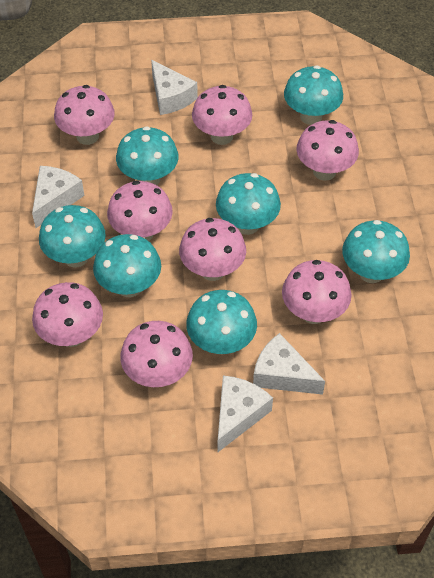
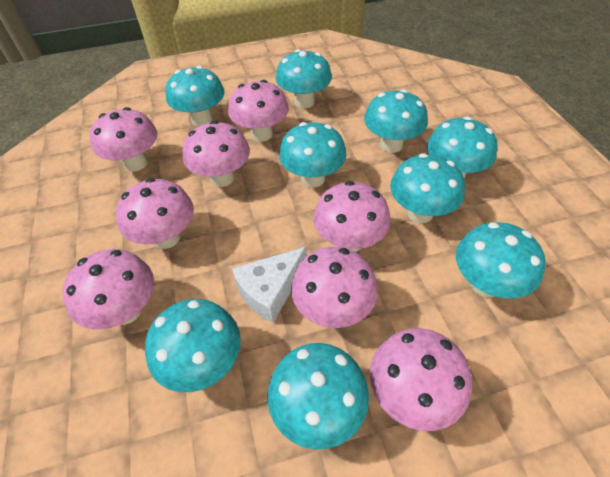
turquoise mushroom: [39,205,106,268] [93,234,161,297] [116,126,179,185] [186,290,257,355] [216,173,281,235] [284,65,343,125] [342,220,410,283] = 7 -> [145,299,241,392] [166,66,225,126] [267,343,369,449] [276,49,332,108] [279,122,346,188] [364,89,428,153] [390,153,465,223] [427,117,497,179] [456,222,546,299] = 9
white cheese: [32,166,85,228] [151,60,198,115] [218,375,273,452] [253,333,325,395] = 4 -> [232,246,307,323] = 1

